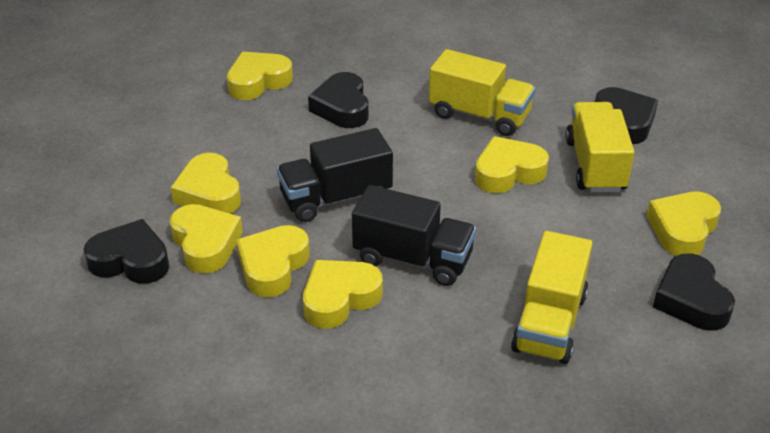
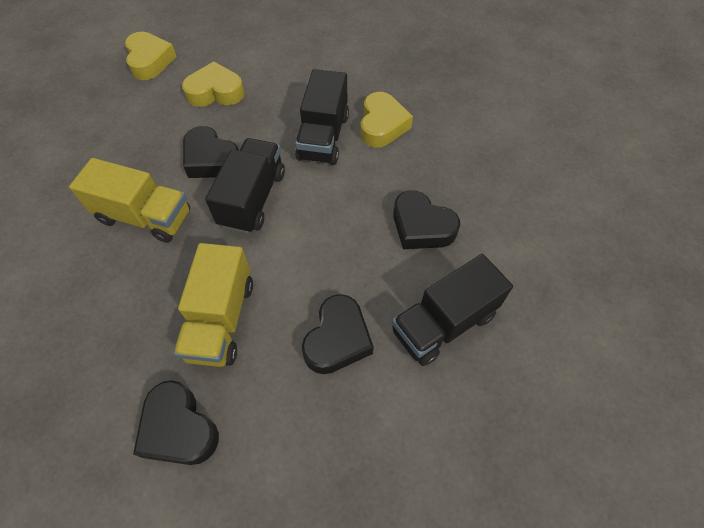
black truck: [277,128,393,222] [352,185,476,286] = 2 -> [205,138,285,234] [295,69,349,165] [392,254,513,366] = 3
yellow heart: [170,204,243,273] [171,153,241,214] [227,52,293,100] [236,225,310,297] [303,260,383,329] [475,136,549,193] [647,191,721,256] = 7 -> [125,32,177,80] [182,61,245,107] [360,92,413,148] = 3
yellow truck: [429,49,535,136] [511,231,593,364] [566,102,635,193] = 3 -> [69,158,190,243] [174,243,253,367] = 2

